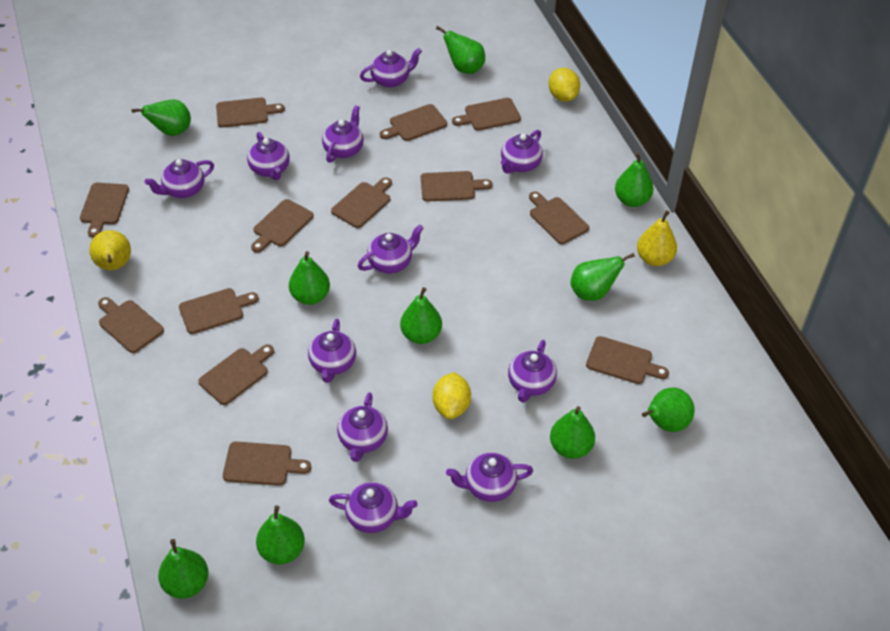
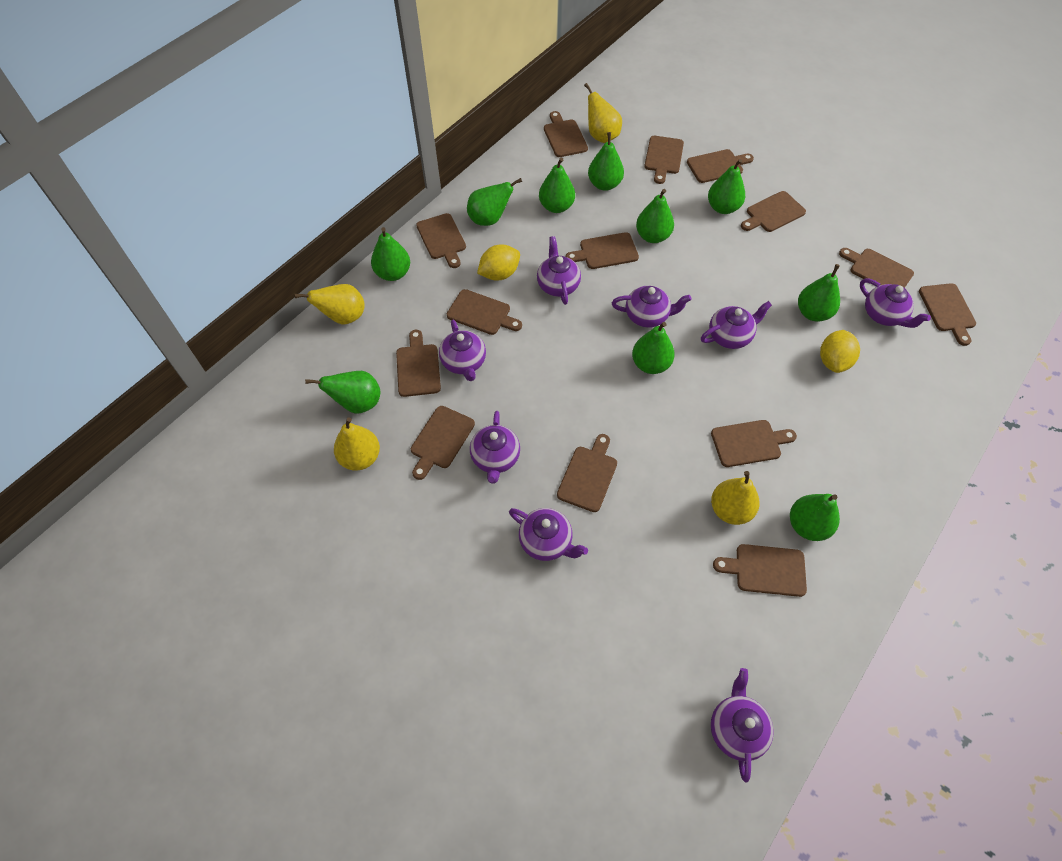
brown cutting board: [80,183,129,238] [98,297,164,353] [179,288,259,334] [198,344,274,405] [216,98,285,128] [223,442,311,486] [251,199,314,253] [331,177,392,228] [380,104,447,141] [421,171,492,202] [452,98,521,130] [529,192,589,244] [586,336,669,384] = 13 -> [396,330,441,397] [411,406,475,480] [416,213,466,268] [447,289,522,335] [544,111,588,157] [557,434,617,512] [566,232,639,269] [644,136,684,184] [687,149,754,183] [711,420,797,467] [713,544,807,597] [741,191,806,232] [839,248,914,288] [919,283,976,346] = 14
purple teapot: [145,159,214,198] [247,132,290,180] [308,319,356,383] [322,105,364,162] [329,482,418,533] [337,392,388,462] [358,225,424,274] [360,48,422,88] [446,452,533,502] [501,130,543,174] [508,340,557,403] = 11 -> [439,320,486,381] [470,411,520,484] [509,508,588,561] [537,236,581,305] [612,286,691,328] [701,301,772,349] [711,668,773,783] [860,278,931,328] = 8
yellow pear: [89,230,131,270] [637,210,677,266] = 2 -> [294,284,365,325] [334,418,380,471] [584,83,622,143] [711,471,759,525] = 4

